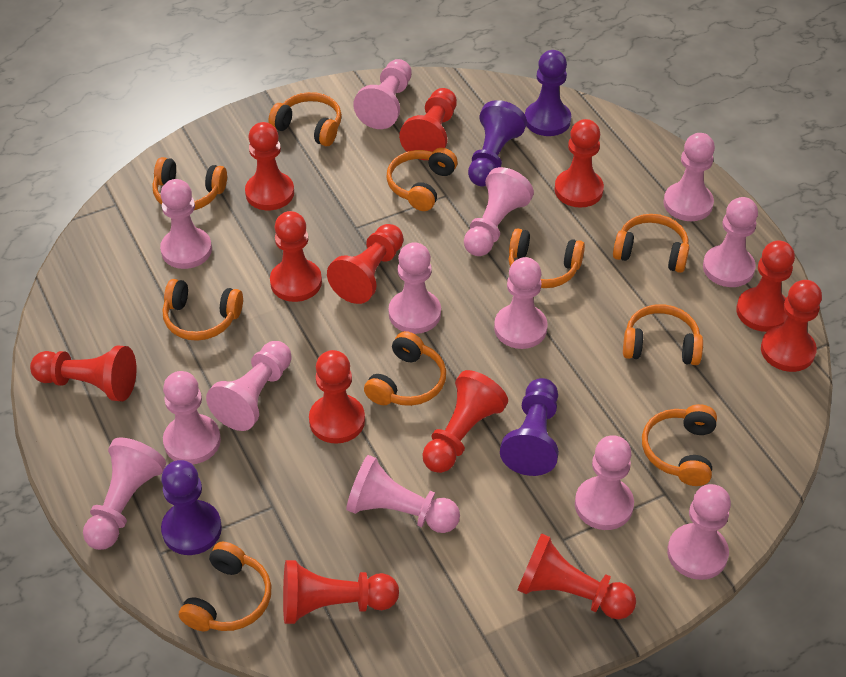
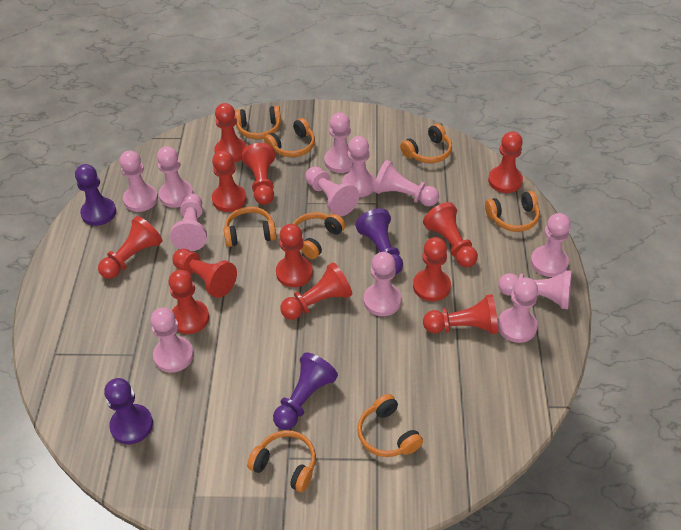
orange headphones: [152,157,227,210] [163,279,243,341] [179,542,272,631] [268,92,342,146] [364,331,446,406] [387,148,458,211] [508,228,585,288] [613,214,689,273] [623,304,703,365] [642,404,717,486] = 10 -> [224,207,277,247] [235,106,281,139] [247,430,316,492] [264,118,315,157] [293,212,345,259] [357,394,423,457] [400,124,452,163] [485,191,540,232] = 8
pink pawn: [83,437,166,550] [160,179,212,269] [163,371,221,464] [206,341,292,431] [346,455,460,533] [353,59,412,129] [389,242,441,334] [464,167,534,256] [494,257,548,349] [575,435,634,530] [664,133,715,221] [667,484,731,580] [703,197,758,287] = 13 -> [119,151,158,212] [150,307,194,373] [157,146,193,208] [170,193,207,251] [305,166,359,216] [324,112,352,173] [342,136,375,197] [364,252,402,316] [373,160,439,207] [498,270,572,309] [498,277,538,343] [531,213,571,277] = 12

